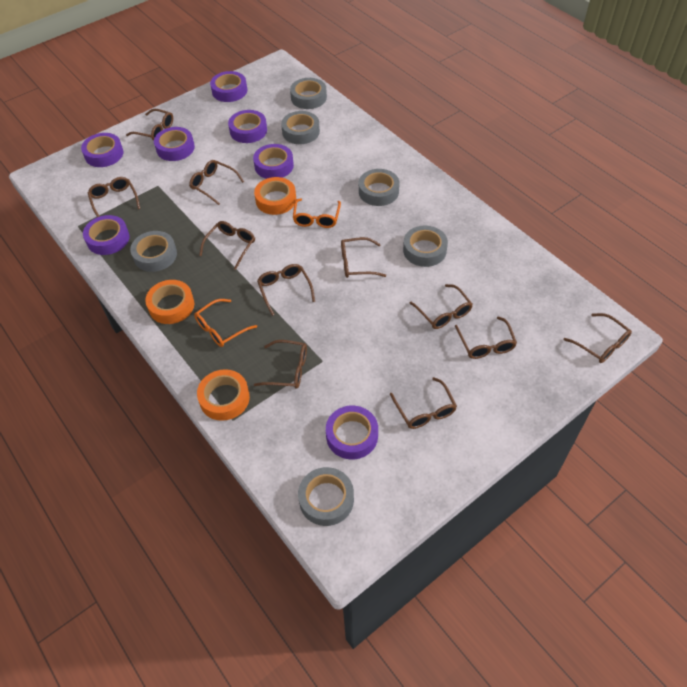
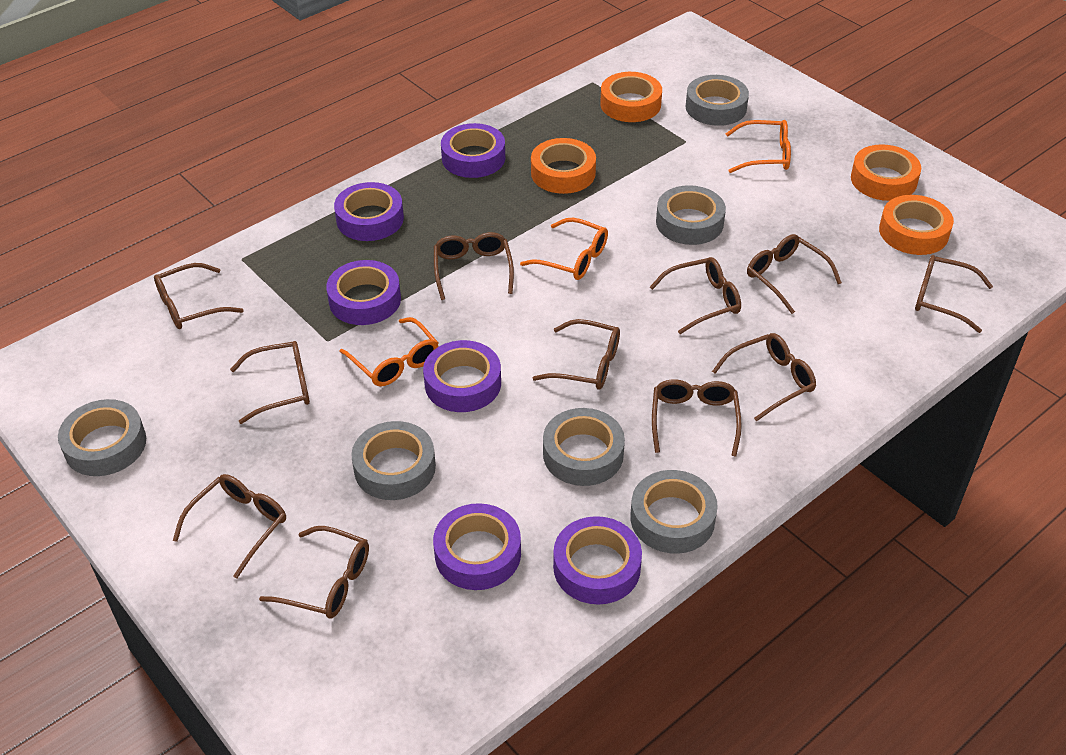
orange glasses: [194,299,257,347] [293,198,341,228] = 2 -> [340,317,439,387] [520,218,608,280] [725,120,791,173] = 3
orange tape: [145,280,194,324] [197,369,250,421] [254,177,296,215] = 3 -> [531,138,596,194] [600,72,662,122] [851,144,921,201] [879,195,954,255] = 4
purple tape: [81,133,123,167] [83,215,130,255] [154,127,195,161] [210,71,247,102] [228,110,267,143] [253,144,294,179] [326,406,378,460] = 7 -> [326,260,401,325] [334,182,404,241] [423,340,501,412] [433,503,521,590] [441,123,505,178] [553,516,642,605] = 6

